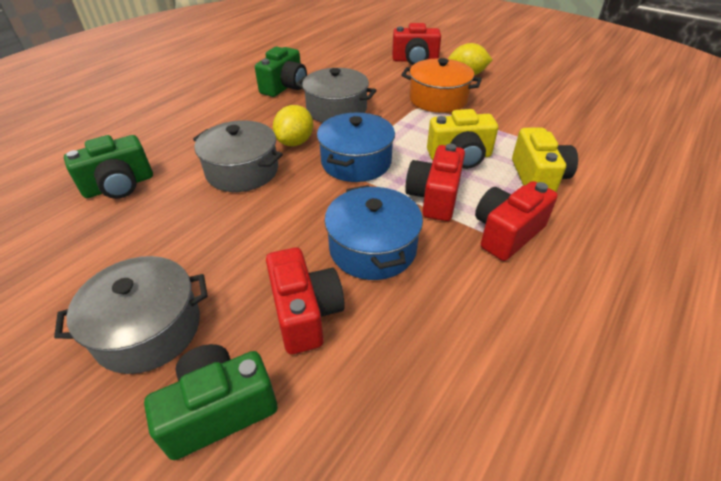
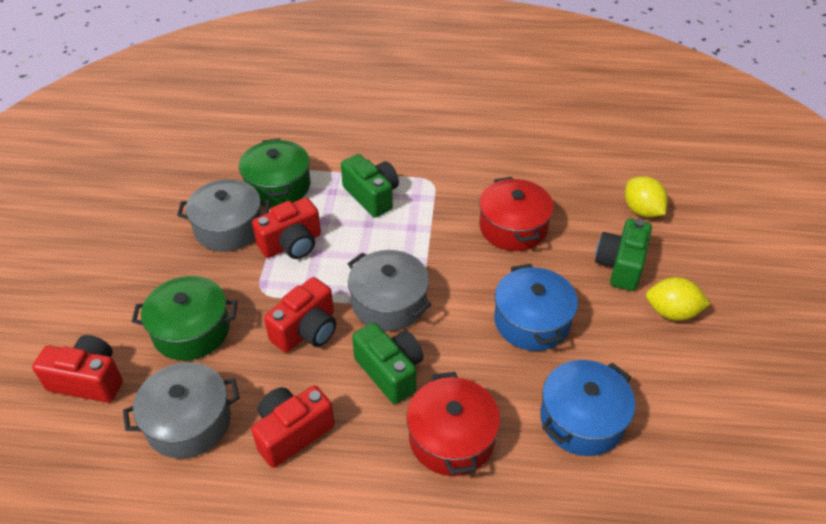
green pot: none = 0 -> [132,276,237,361] [239,138,310,207] = 2
orange pot: [401,58,482,113] = 1 -> none = 0
red pot: none = 0 -> [406,372,500,476] [479,177,554,251] = 2
yellow camera: [427,109,498,169] [512,127,578,193] = 2 -> none = 0

